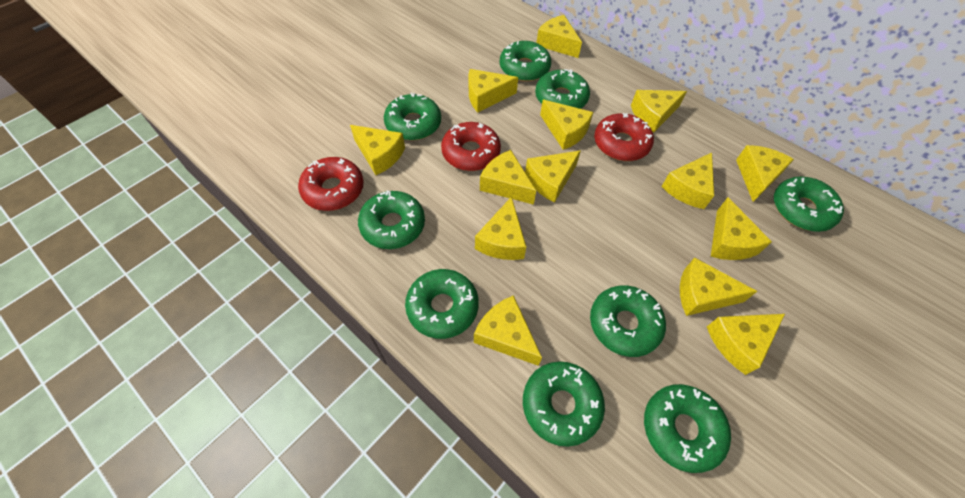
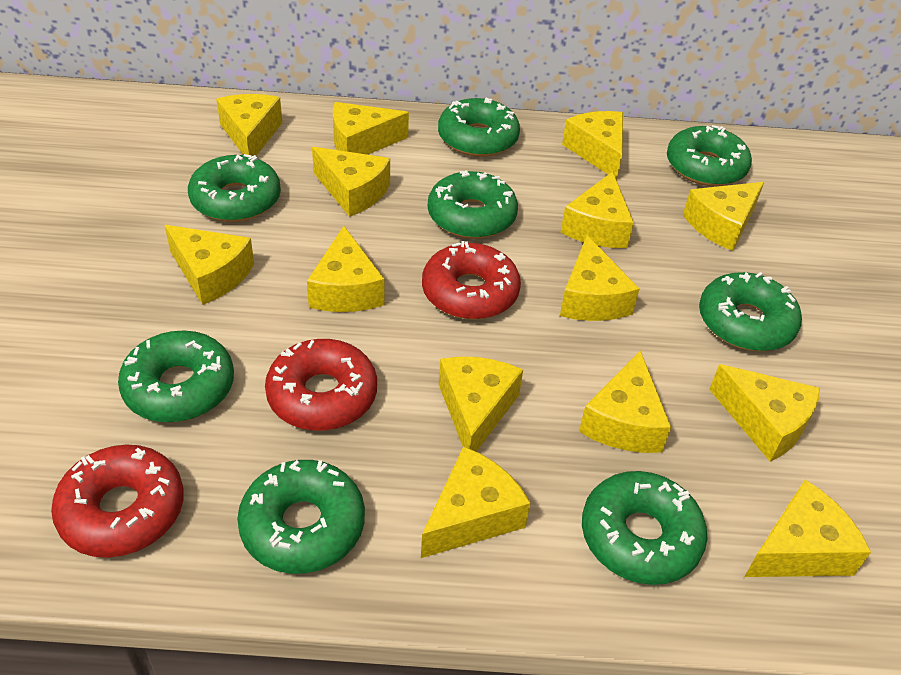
green donut: [358,191,425,249] [384,93,441,140] [405,269,479,339] [500,41,551,82] [523,361,605,447] [535,69,590,109] [590,285,666,357] [644,384,731,473] [774,176,844,232] = 9 -> [118,331,234,423] [188,154,281,222] [237,460,365,574] [428,170,518,239] [438,98,520,157] [582,471,707,585] [667,125,752,186] [699,272,802,351] = 8

